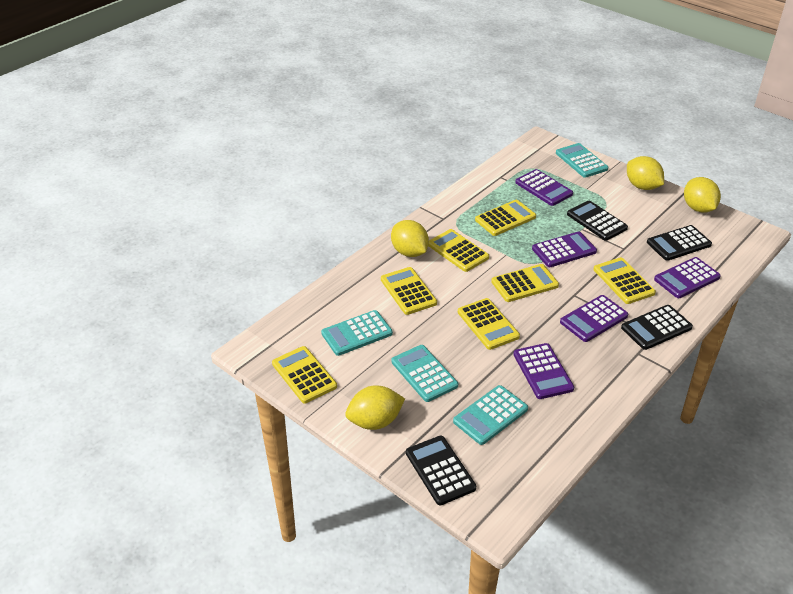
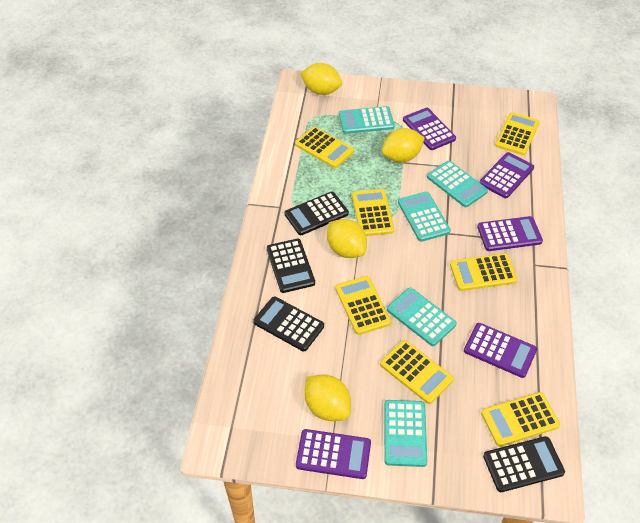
turquoise calculator: [321,310,393,356] [392,345,458,402] [453,385,528,445] [556,143,608,178] = 4 -> [339,106,395,134] [384,400,427,467] [387,288,457,346] [398,192,451,242] [427,161,488,207] = 5

